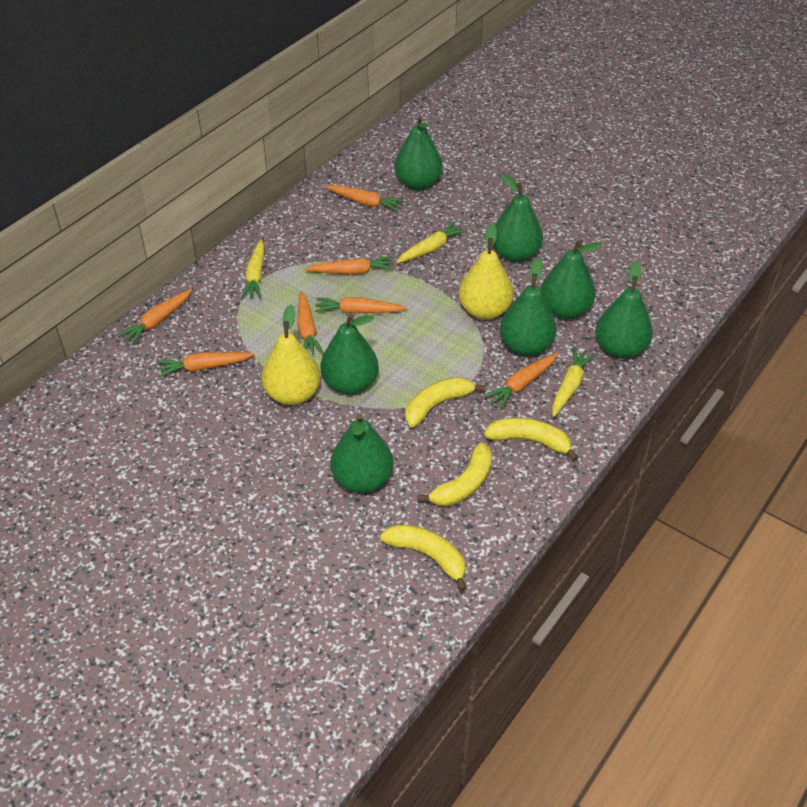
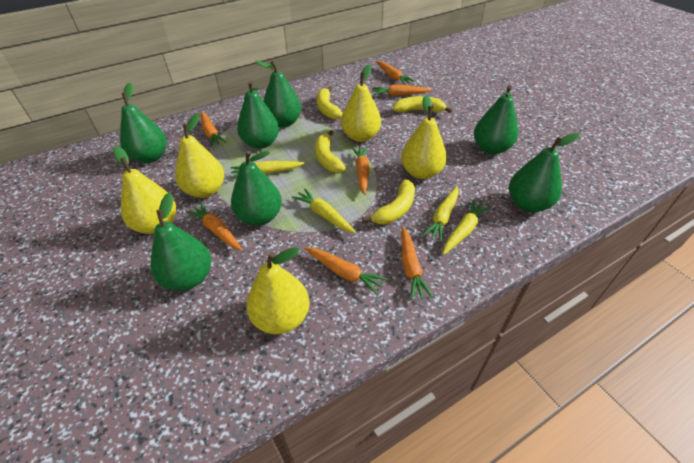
yellow carrot: [240,239,264,299] [396,221,467,263] [552,348,595,417] = 3 -> [230,161,305,178] [292,188,356,233] [422,186,459,242] [443,200,491,255] = 4
yellow pear: [262,305,321,405] [459,223,513,320] = 2 -> [113,146,176,234] [175,113,224,198] [246,247,309,334] [341,64,381,142] [401,95,447,179] = 5

